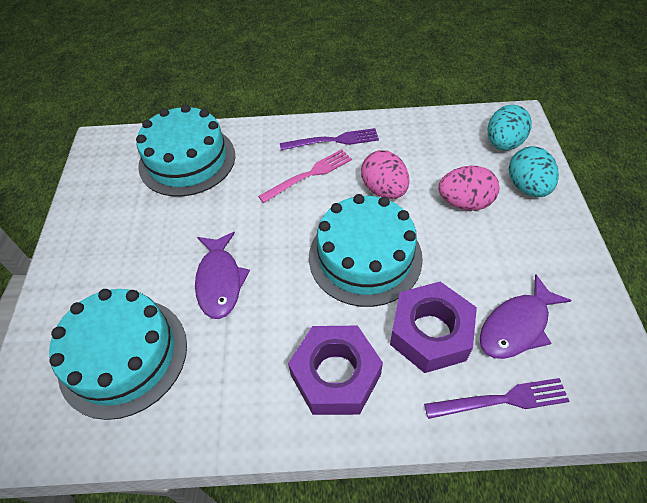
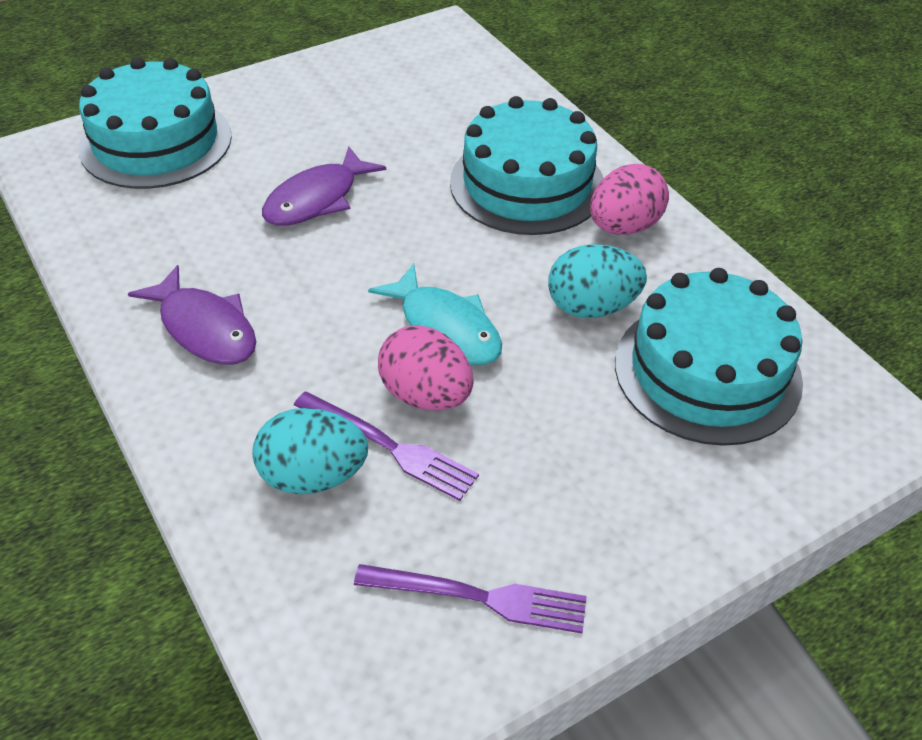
pink fork: [258,149,352,203] = 1 -> none = 0
purple nut: [288,326,383,415] [390,282,477,373] = 2 -> none = 0
turquoise fish: none = 0 -> [368,263,502,365] = 1

